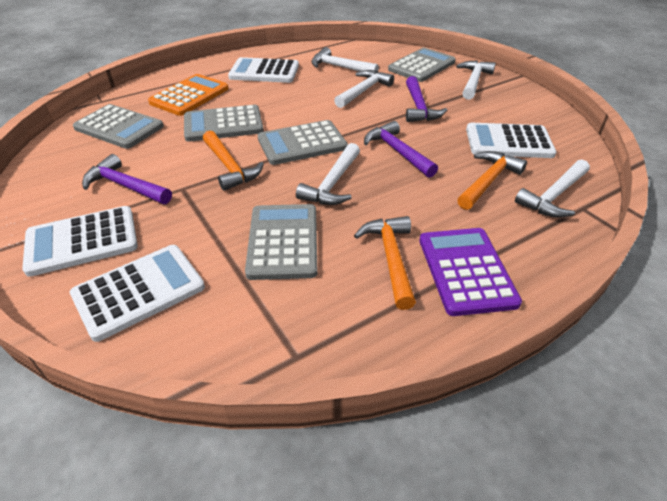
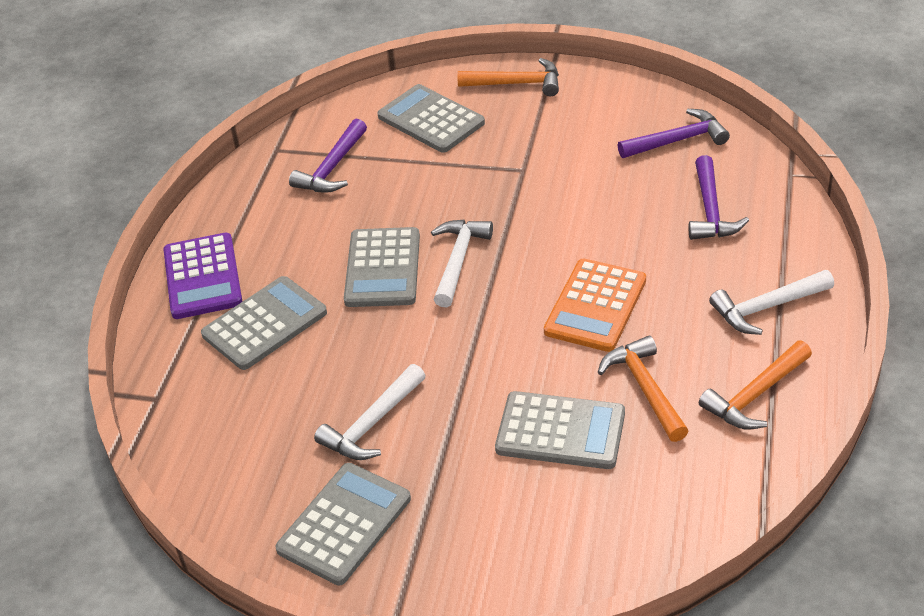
white calculator: [22,206,138,277] [70,245,205,342] [228,57,299,83] [466,123,556,158] = 4 -> none = 0
white hammer: [296,143,360,205] [311,47,379,72] [334,70,394,108] [456,61,496,100] [515,159,590,217] = 5 -> [314,364,426,460] [431,220,493,308] [709,270,834,335] = 3

